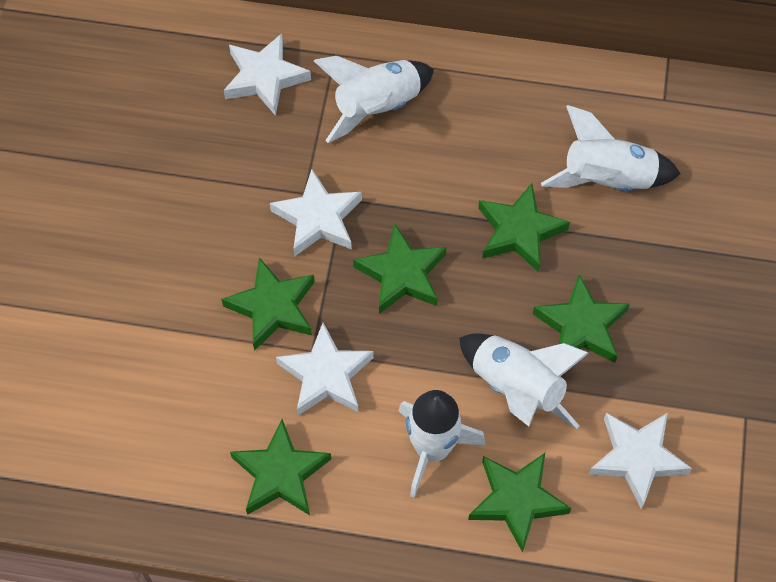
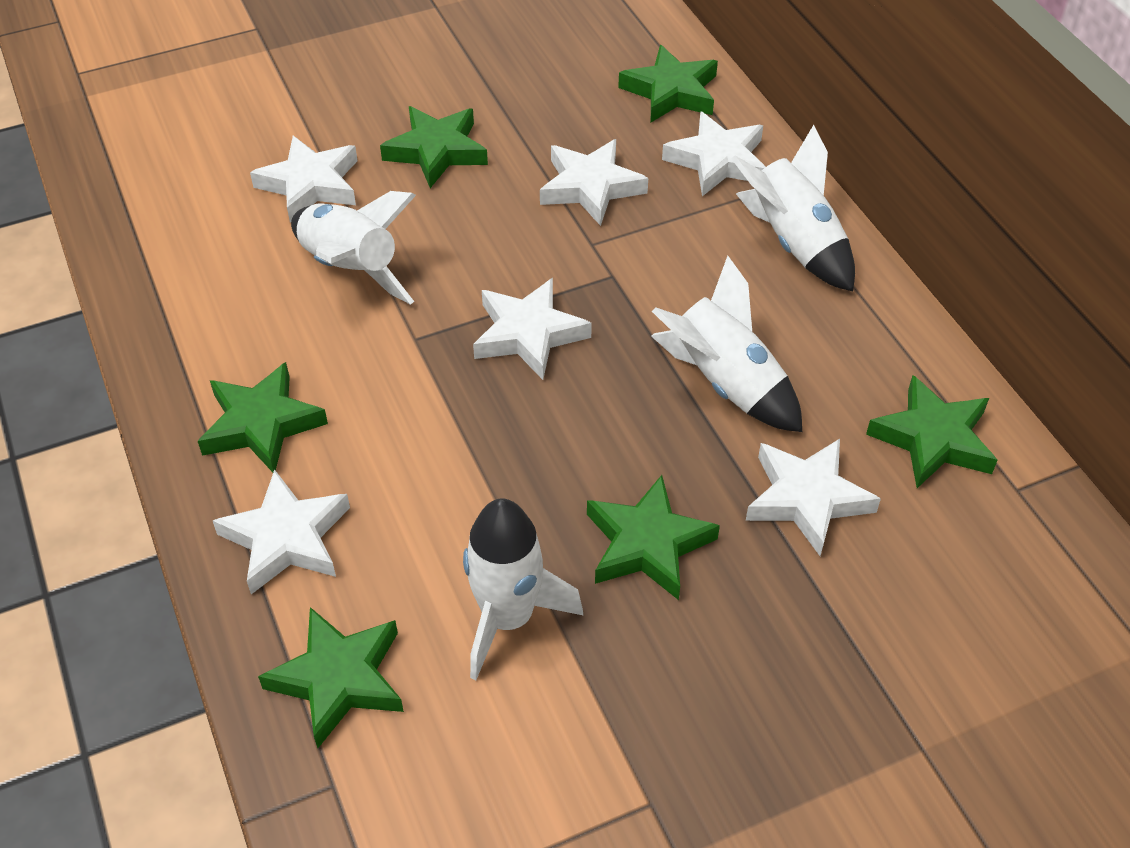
white star: [224,33,311,116] [270,169,362,257] [276,323,374,415] [589,413,692,509] = 4 -> [213,469,350,594] [250,136,358,223] [473,278,592,380] [540,139,648,226] [662,111,765,196] [746,439,881,556] = 6

